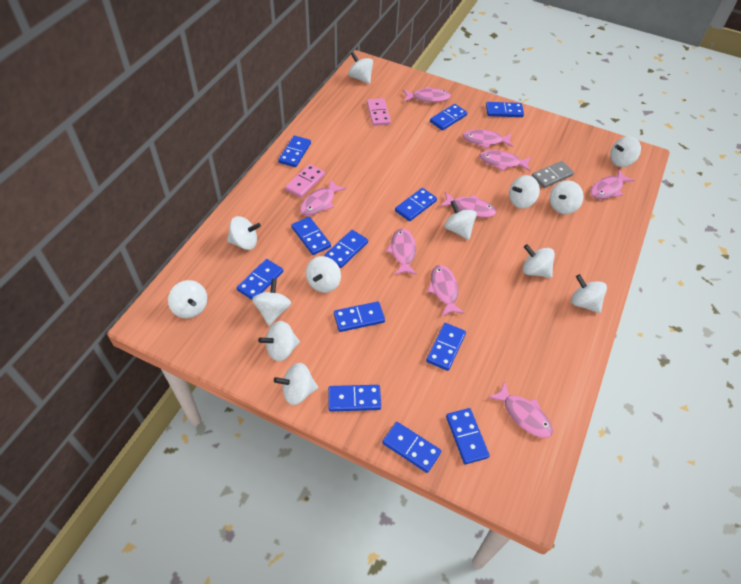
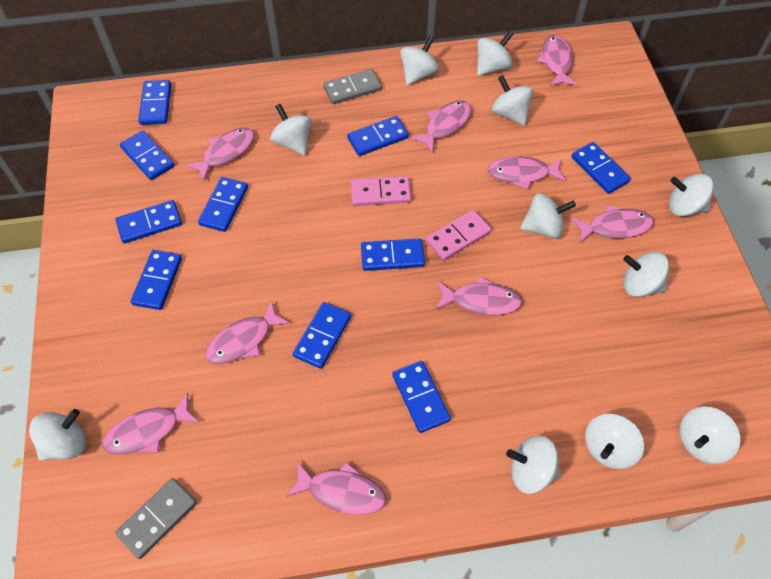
blue domino: [236,259,283,300] [278,136,311,167] [291,217,331,255] [324,230,368,268] [328,385,381,411] [334,302,385,332] [382,422,441,473] [395,188,437,221] [426,323,466,371] [430,104,467,130] [446,408,490,464] [486,102,524,117] = 12 -> [116,200,182,243] [120,131,174,180] [131,250,182,310] [138,80,171,125] [198,177,248,232] [293,302,351,369] [347,116,409,156] [361,238,425,271] [392,361,451,433] [571,142,631,194] = 10
grey domino: [532,161,574,188] = 1 -> [115,478,197,559] [323,69,382,104] = 2
white spinning top: [168,280,207,318] [227,216,261,250] [252,279,291,326] [258,321,300,362] [274,363,318,405] [306,256,341,293] [348,52,373,84] [444,200,477,240] [509,175,540,209] [523,244,555,278] [550,180,584,214] [571,274,607,313] [610,136,641,167] = 13 -> [29,409,86,461] [270,104,312,156] [400,36,439,86] [477,31,513,76] [492,75,533,126] [506,436,561,494] [520,193,576,239] [585,414,644,469] [623,252,669,297] [669,174,714,216] [679,407,740,464] = 11

